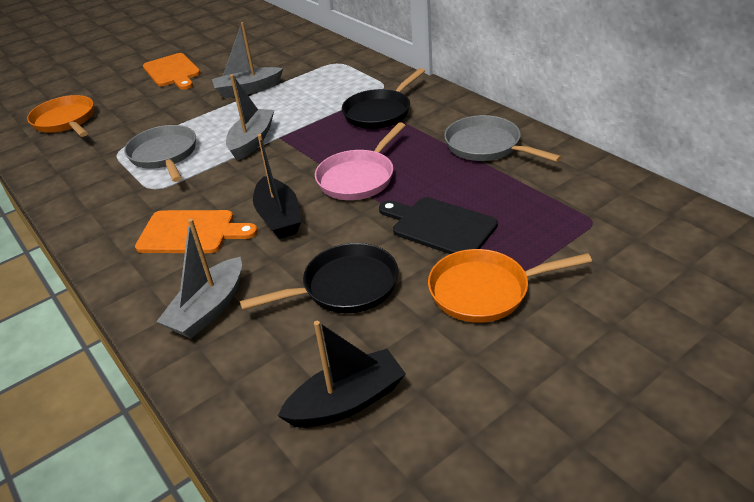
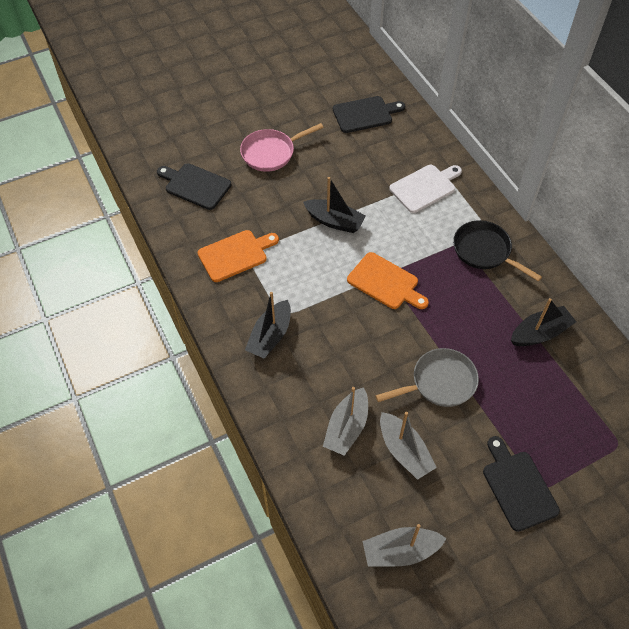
black boat: [253,134,301,239] [278,321,406,428] = 2 -> [245,292,291,359] [303,177,366,233] [511,298,576,346] = 3
black cutting board: [379,197,498,254] = 1 -> [157,163,231,210] [333,96,405,133] [483,436,560,532] = 3
black pan: [240,243,398,313] [342,68,425,129] = 2 -> [453,220,542,282] = 1
grey pan: [124,125,196,182] [444,115,562,162] = 2 -> [375,348,479,407] = 1
orange pan: [27,95,94,137] [428,249,592,323] = 2 -> none = 0
white cutting board: none = 0 -> [389,165,462,213] = 1

